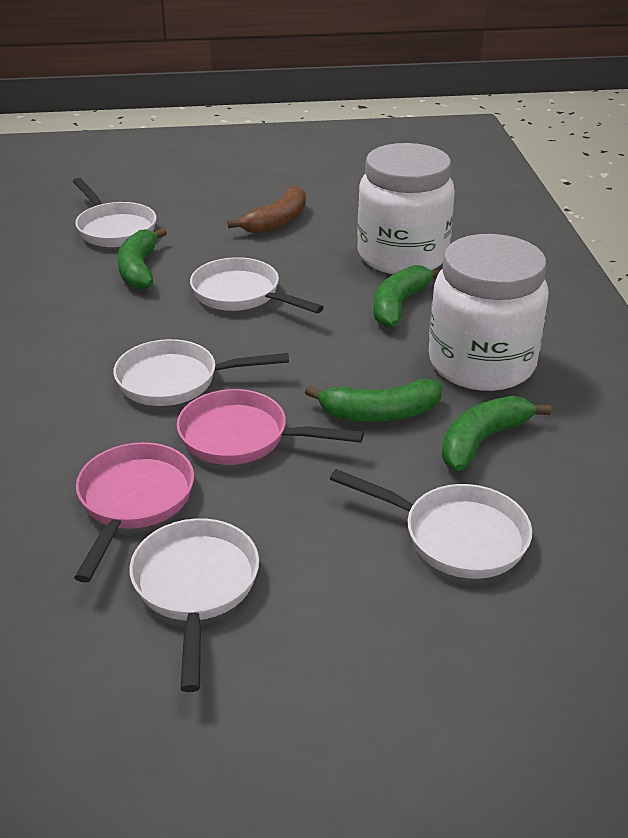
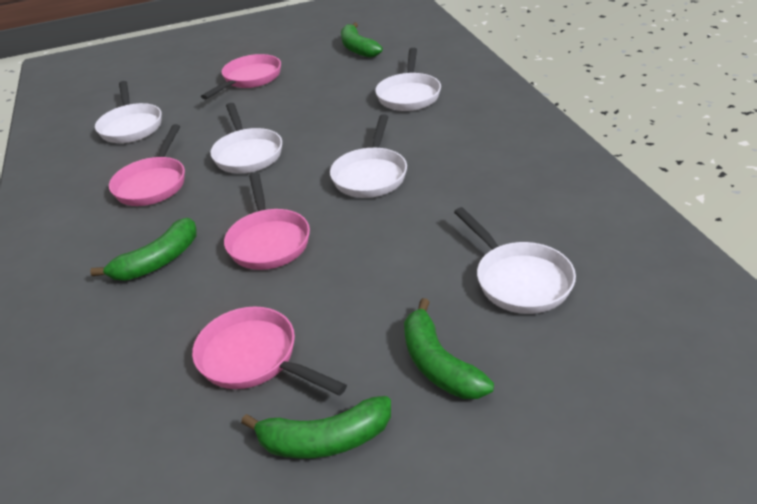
brown banana: [227,186,306,234] = 1 -> none = 0
pink pan: [74,442,194,583] [177,389,364,465] = 2 -> [109,124,185,206] [192,307,347,396] [201,54,281,99] [224,173,310,270] = 4
white jar: [357,143,455,274] [429,234,549,391] = 2 -> none = 0

